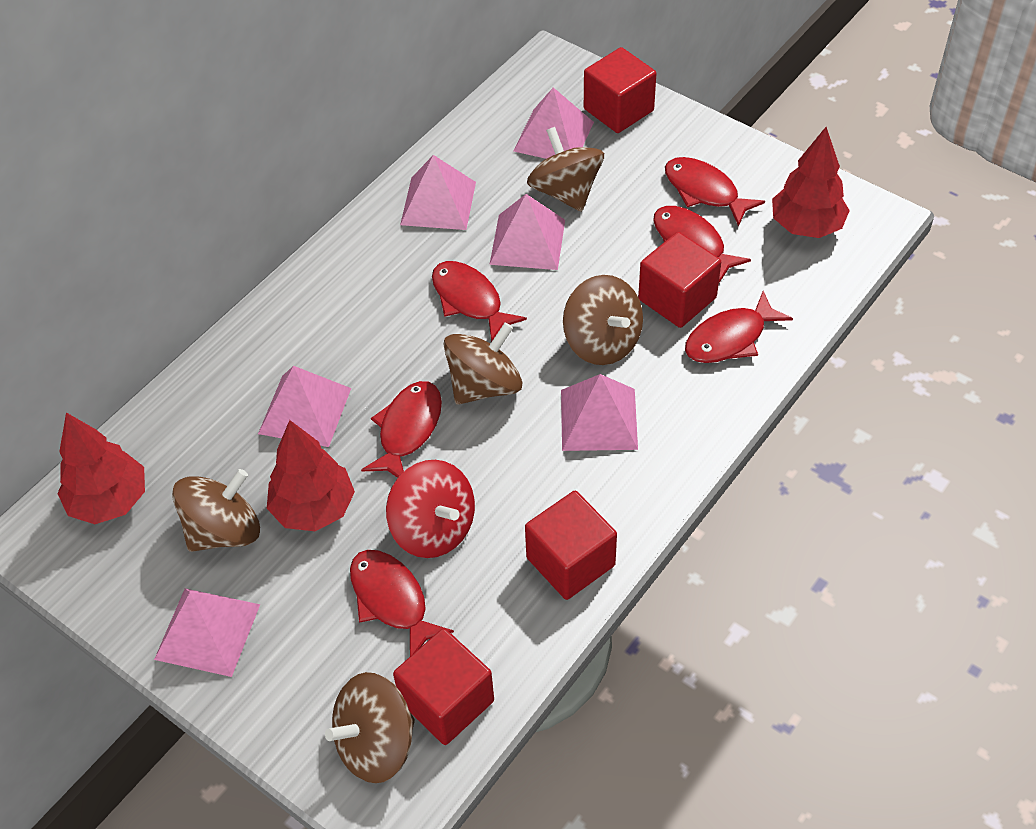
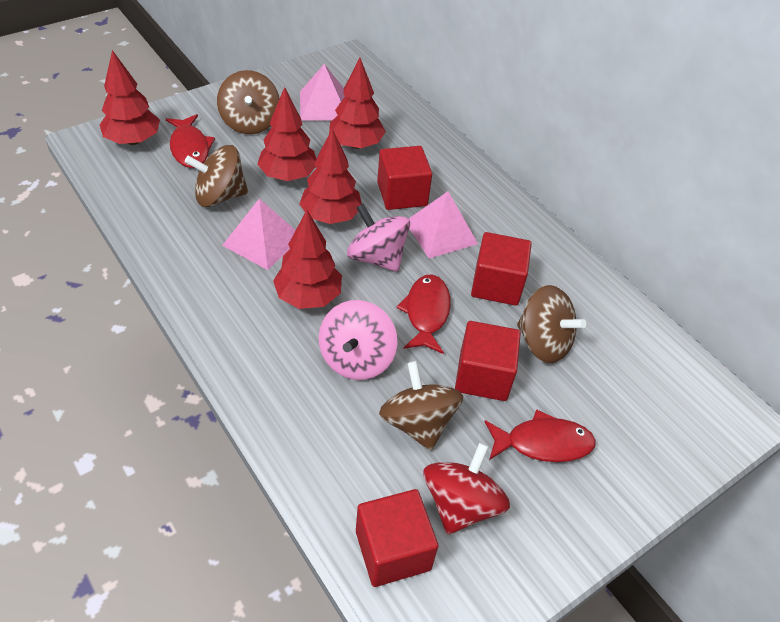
brown spinning top: [172,469,260,552] [325,672,415,783] [443,323,522,405] [527,127,604,212] [563,275,643,365] = 5 -> [185,145,248,207] [217,70,280,134] [379,361,463,450] [517,285,586,363] = 4
pink pyramid: [154,588,260,677] [258,366,351,447] [400,155,476,230] [489,194,565,270] [513,87,594,159] [561,374,638,451] = 6 -> [222,199,296,270] [300,64,345,121] [409,192,478,258] = 3
pink spinning top: none = 0 -> [319,300,398,380] [347,204,410,272] = 2
red fish: [350,550,454,656] [361,381,442,478] [432,261,527,342] [653,206,751,283] [665,157,765,227] [685,291,793,363] = 6 -> [166,114,215,168] [396,274,451,354] [484,409,596,462] = 3
red tree: [57,413,145,524] [267,420,355,531] [772,127,850,238] = 3 -> [100,50,160,145] [257,87,316,181] [273,210,342,309] [300,128,362,224] [329,58,386,149] = 5

